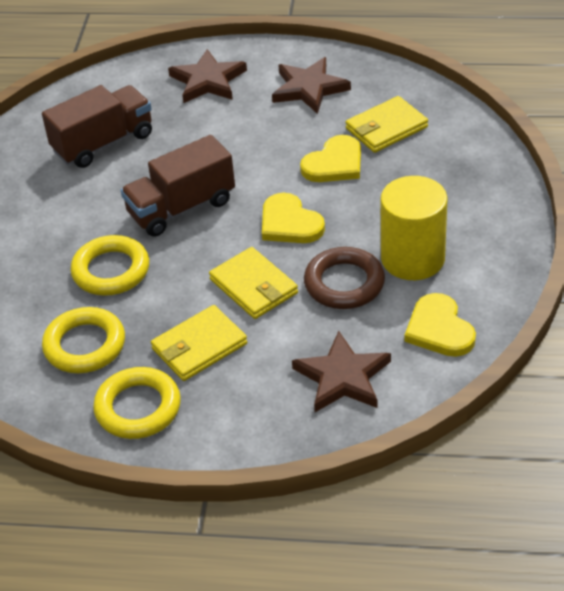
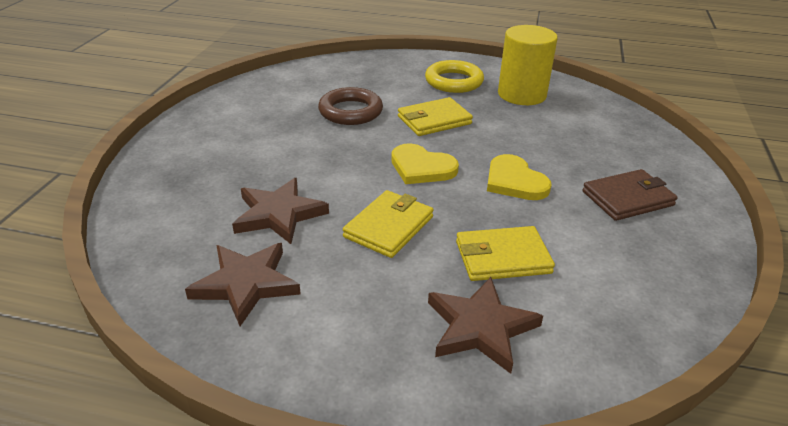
brown truck: [42,85,152,168] [121,135,235,237] = 2 -> none = 0
brown wallet: none = 0 -> [582,169,678,221] = 1
yellow heart: [262,193,325,243] [300,135,361,182] [404,293,476,357] = 3 -> [391,144,459,184] [487,154,552,200] = 2
yellow ring: [42,307,125,373] [71,235,149,296] [93,367,181,439] = 3 -> [425,60,484,93] = 1

